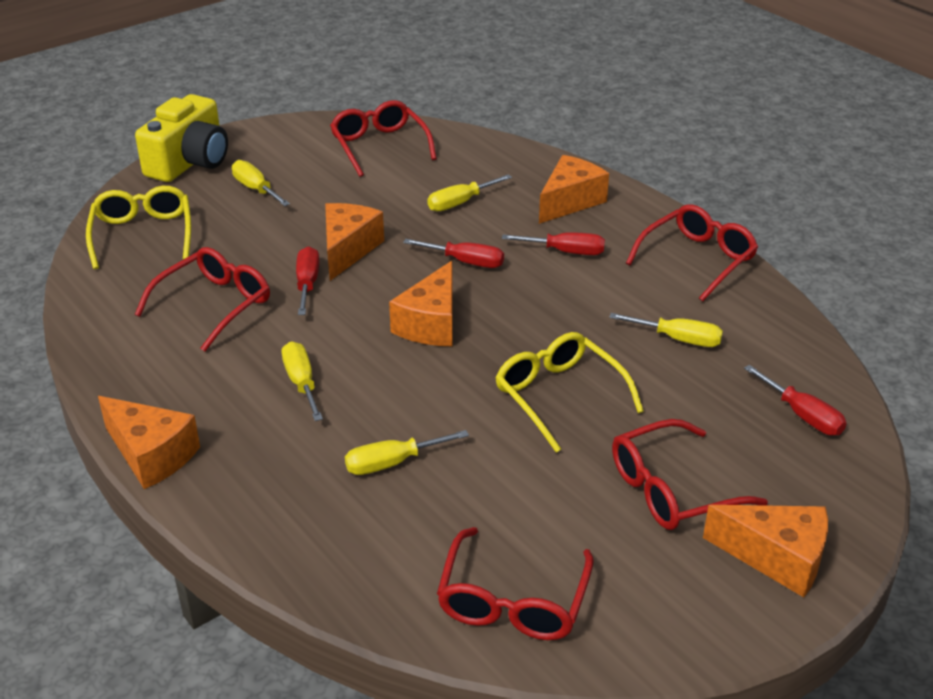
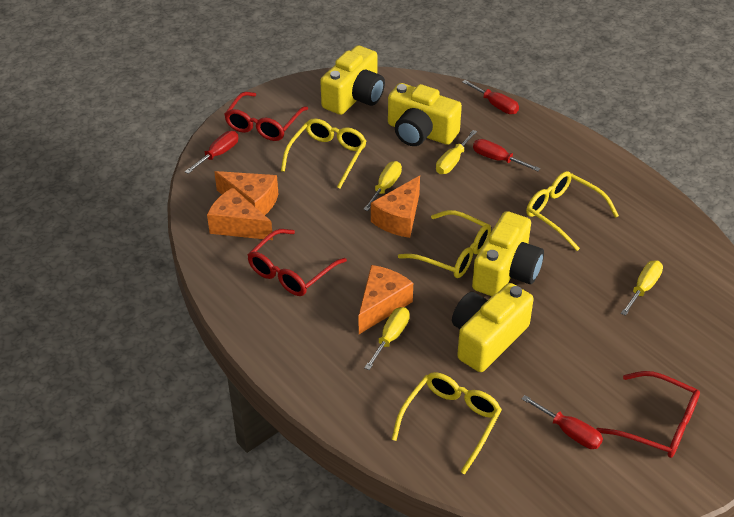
orange cheese: [98,396,200,489] [325,203,384,281] [389,261,453,347] [539,155,609,224] [703,505,828,597] = 5 -> [207,188,273,240] [214,171,278,215] [358,265,413,334] [371,175,420,238] = 4
red glasses: [135,247,270,352] [330,100,437,177] [437,527,594,640] [612,419,768,530] [626,204,758,302] = 5 -> [224,92,308,141] [248,229,347,296] [596,371,700,458] = 3
yellow camera: [135,94,228,182] = 1 -> [320,45,385,115] [388,83,462,146] [452,283,534,372] [472,211,544,296] = 4
yellow glasses: [86,186,191,269] [496,332,644,453] = 2 -> [281,118,367,189] [391,372,502,474] [398,210,491,278] [526,171,619,251] = 4
yellow screwdriver: [232,160,290,206] [282,342,323,421] [345,430,469,475] [427,174,512,211] [609,313,723,347] = 5 -> [363,161,402,211] [364,307,410,370] [436,130,477,174] [621,261,663,316] = 4

